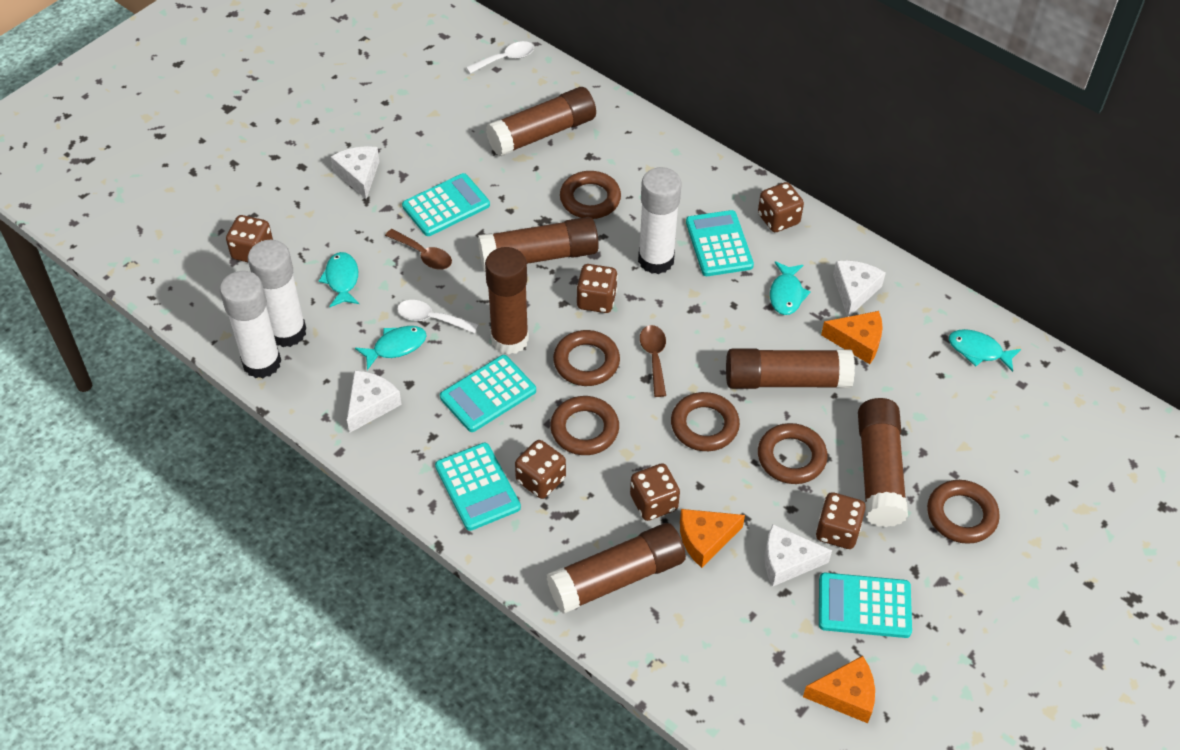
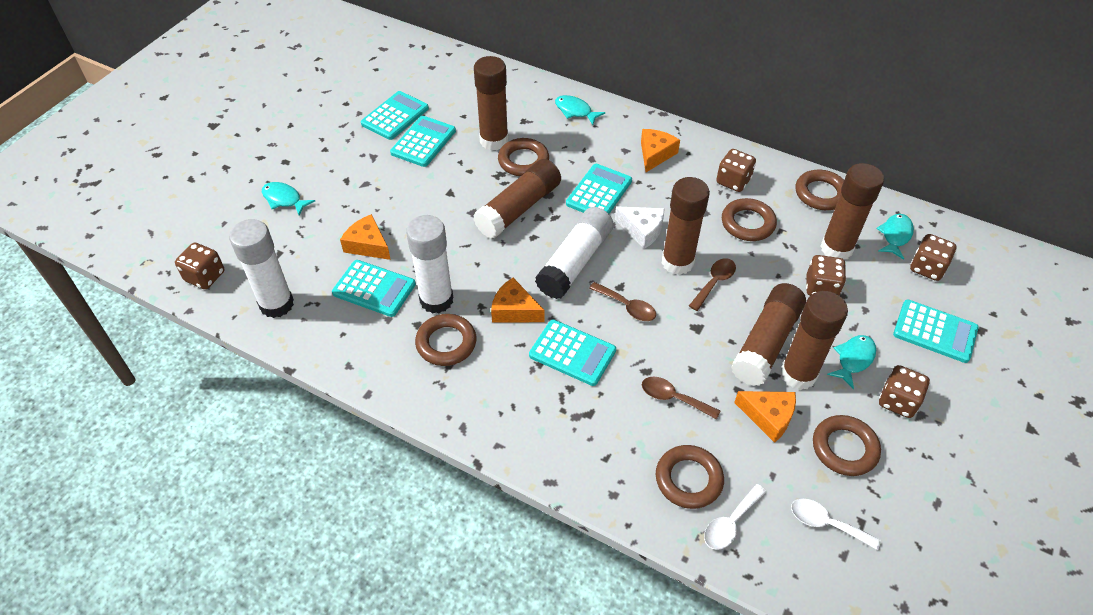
brown dice: [226,215,273,262] [515,440,566,499] [576,264,618,313] [630,463,680,521] [758,182,804,232] [816,492,866,549] = 6 -> [175,243,224,289] [716,149,756,192] [806,255,846,296] [879,365,930,418] [910,234,956,281] = 5
brown spoon: [385,229,452,270] [640,325,666,397] = 2 -> [589,282,656,321] [642,377,720,420] [689,258,736,311] = 3
orange cheese: [680,509,745,568] [803,656,875,723] [821,311,883,364] = 3 -> [340,214,391,260] [491,278,544,322] [641,129,680,172] [734,391,796,443] = 4
turquoise calculator: [402,173,490,236] [435,443,521,531] [440,355,536,432] [686,210,754,276] [819,573,912,638] = 5 -> [332,260,416,317] [361,91,429,140] [390,116,456,167] [529,320,616,386] [566,164,632,214] [893,299,979,363] = 6
white cheese: [331,146,380,199] [347,370,402,433] [765,524,832,586] [833,260,886,317] = 4 -> [615,206,665,249] = 1

